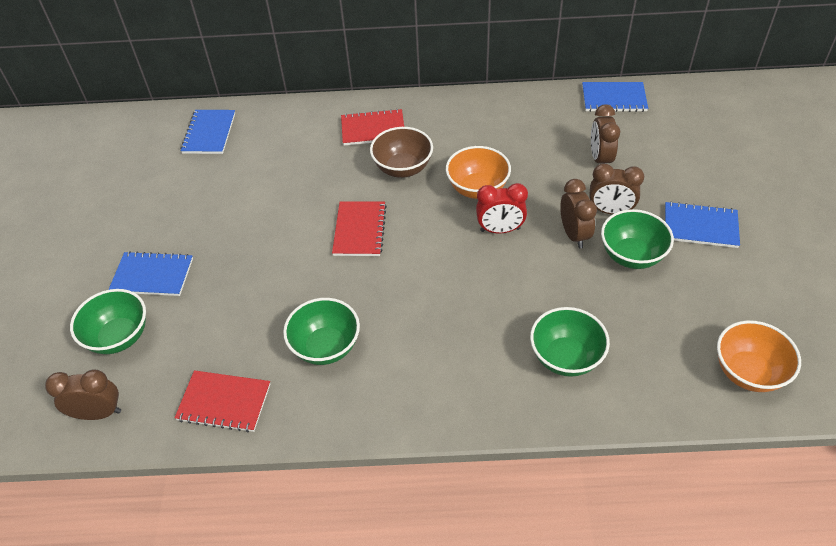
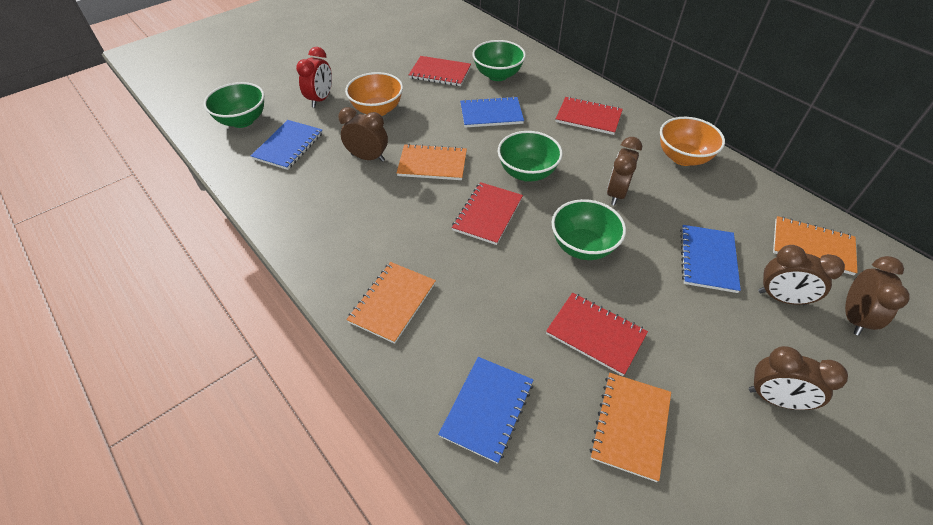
brown bowl: [370,127,433,178] = 1 -> none = 0
brown clock: [45,369,121,420] [560,179,597,249] [589,163,645,214] [591,104,620,164] = 4 -> [338,107,388,162] [607,137,642,206] [749,346,848,410] [758,245,845,305] [845,256,910,336] = 5
orange notebook: none = 0 -> [346,262,436,344] [397,144,467,180] [590,373,671,482] [773,216,858,275] = 4
red notebook: [175,370,270,432] [332,201,387,256] [341,109,404,146] = 3 -> [409,56,471,86] [452,182,523,245] [546,293,648,376] [555,97,623,135] = 4

